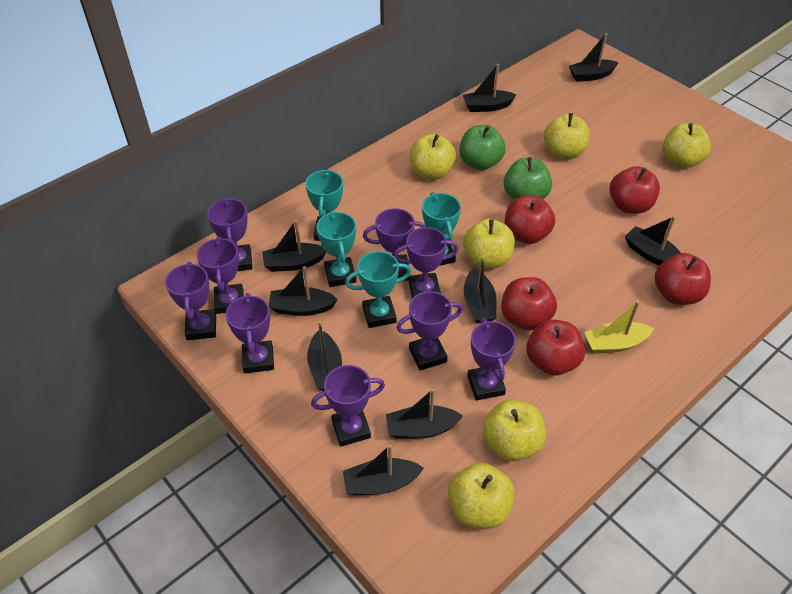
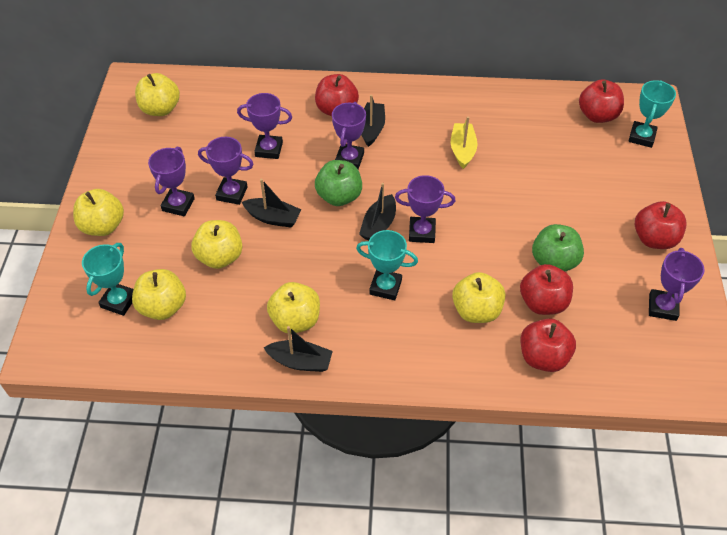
black boat: [262,220,326,272] [269,266,338,316] [307,321,342,391] [343,445,424,496] [386,389,463,439] [463,64,516,112] [464,256,496,324] [569,33,619,82] [625,216,681,265] = 9 -> [242,179,302,227] [264,326,333,372] [359,183,396,240] [361,95,385,147] = 4
purple trophy: [165,262,216,340] [196,236,244,314] [207,197,253,271] [226,293,274,373] [311,365,385,447] [363,208,426,281] [393,227,459,298] [397,291,463,371] [467,318,516,400] = 9 -> [148,147,195,216] [198,137,254,205] [237,93,292,159] [332,102,366,169] [395,175,456,243] [649,248,705,321] = 6
turquoise trophy: [305,169,343,241] [317,211,356,287] [345,251,411,328] [422,192,461,266] = 4 -> [82,243,133,316] [356,230,418,301] [628,80,676,148] = 3

